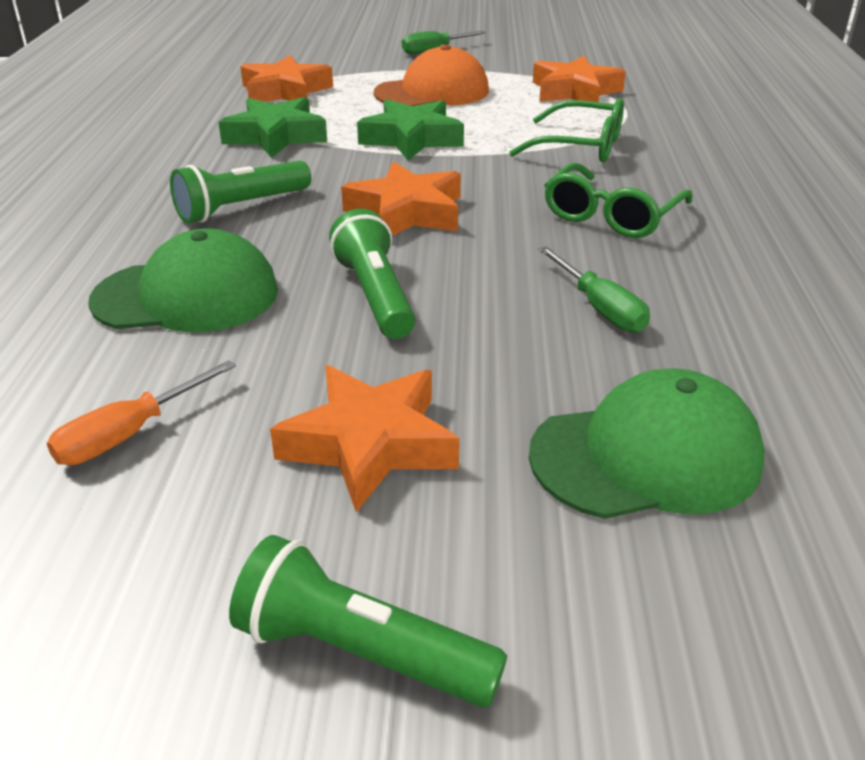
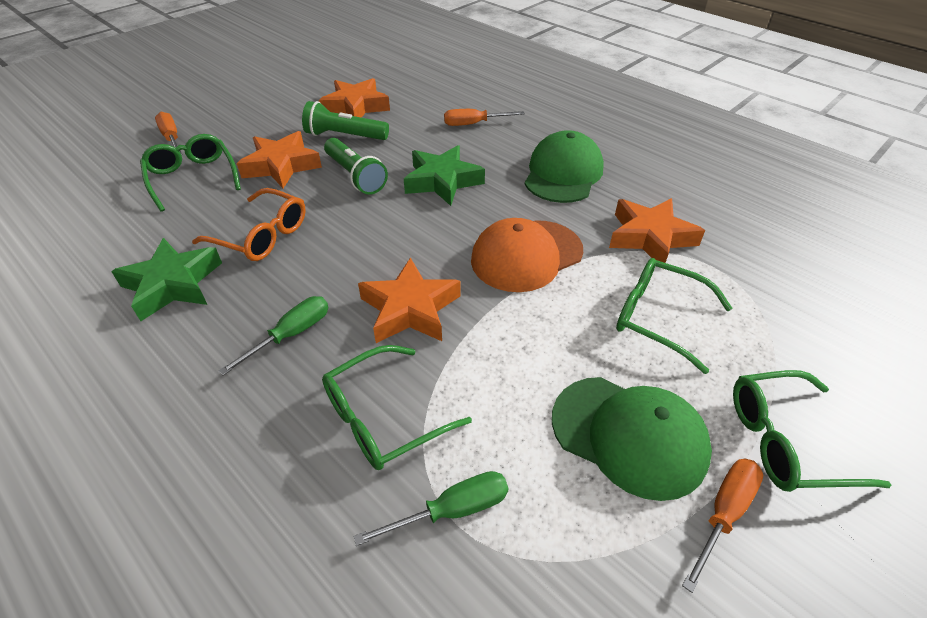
green flashlight: [170,161,311,223] [229,535,507,707] [329,209,415,339] = 3 -> [302,101,389,140] [324,138,388,195] = 2
green glasses: [509,98,624,162] [544,163,693,238] = 2 -> [140,134,241,212] [322,345,472,470] [616,258,732,374] [733,370,891,492] = 4
orange glasses: none = 0 -> [192,188,306,261] = 1
orange screwdriver: [47,360,236,465] = 1 -> [155,112,182,155] [444,109,525,126] [682,459,763,593] = 3

